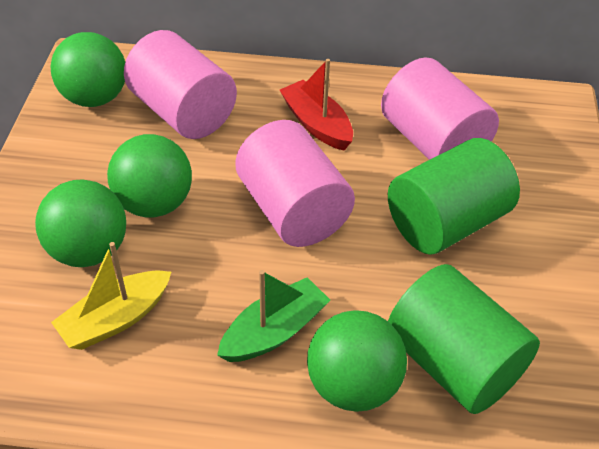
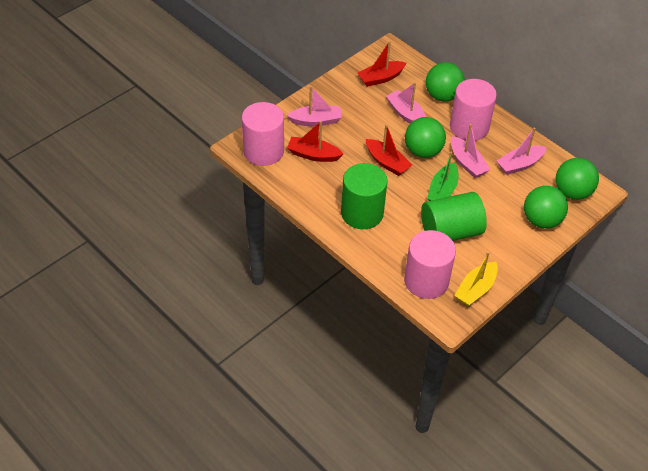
pink boat: none = 0 -> [287,86,342,126] [386,82,426,124] [451,124,490,178] [497,128,547,175] = 4
red boat: [280,59,353,150] = 1 -> [287,121,343,162] [358,41,406,87] [366,124,412,176] = 3

